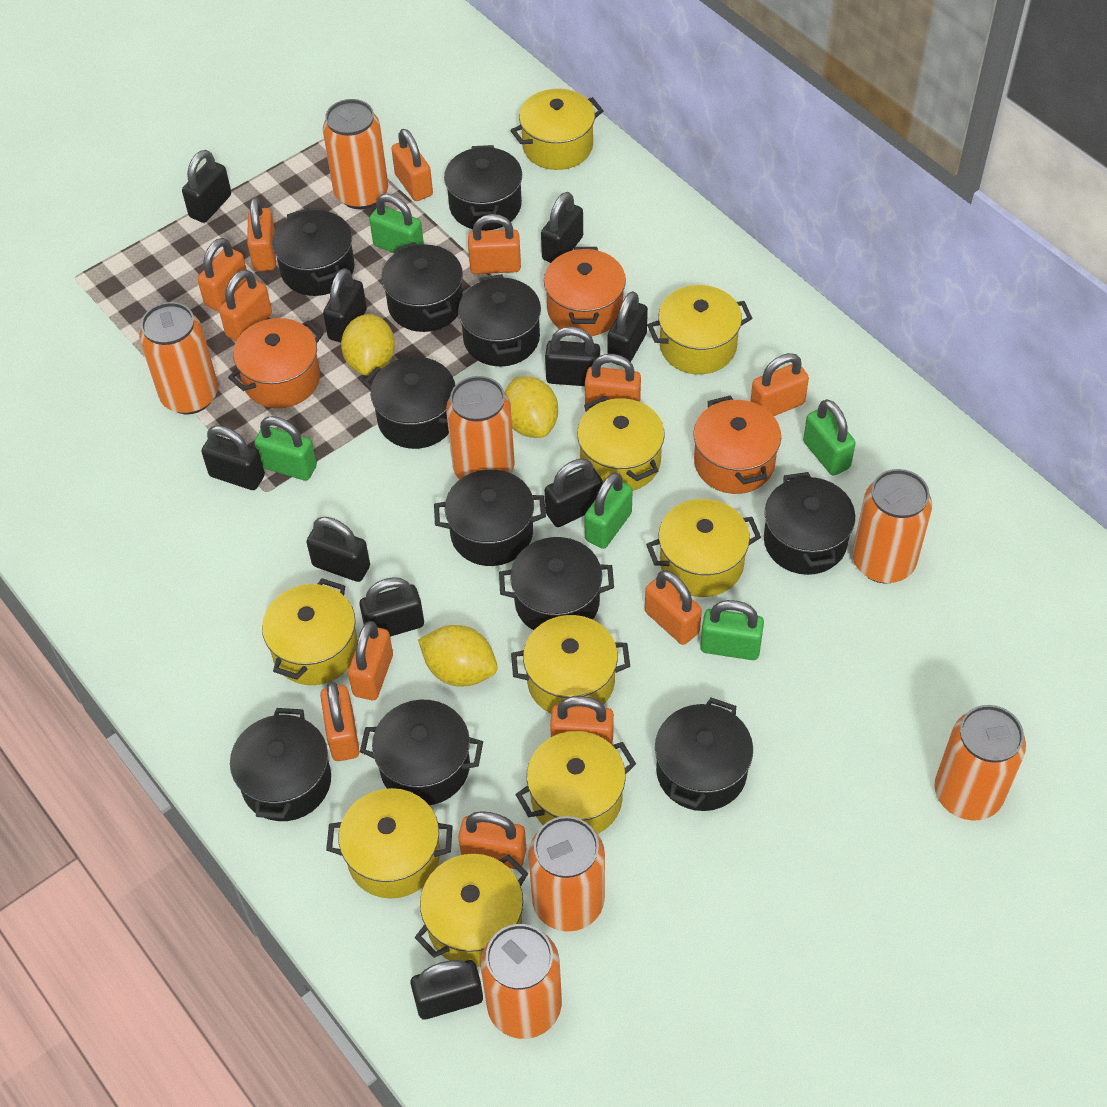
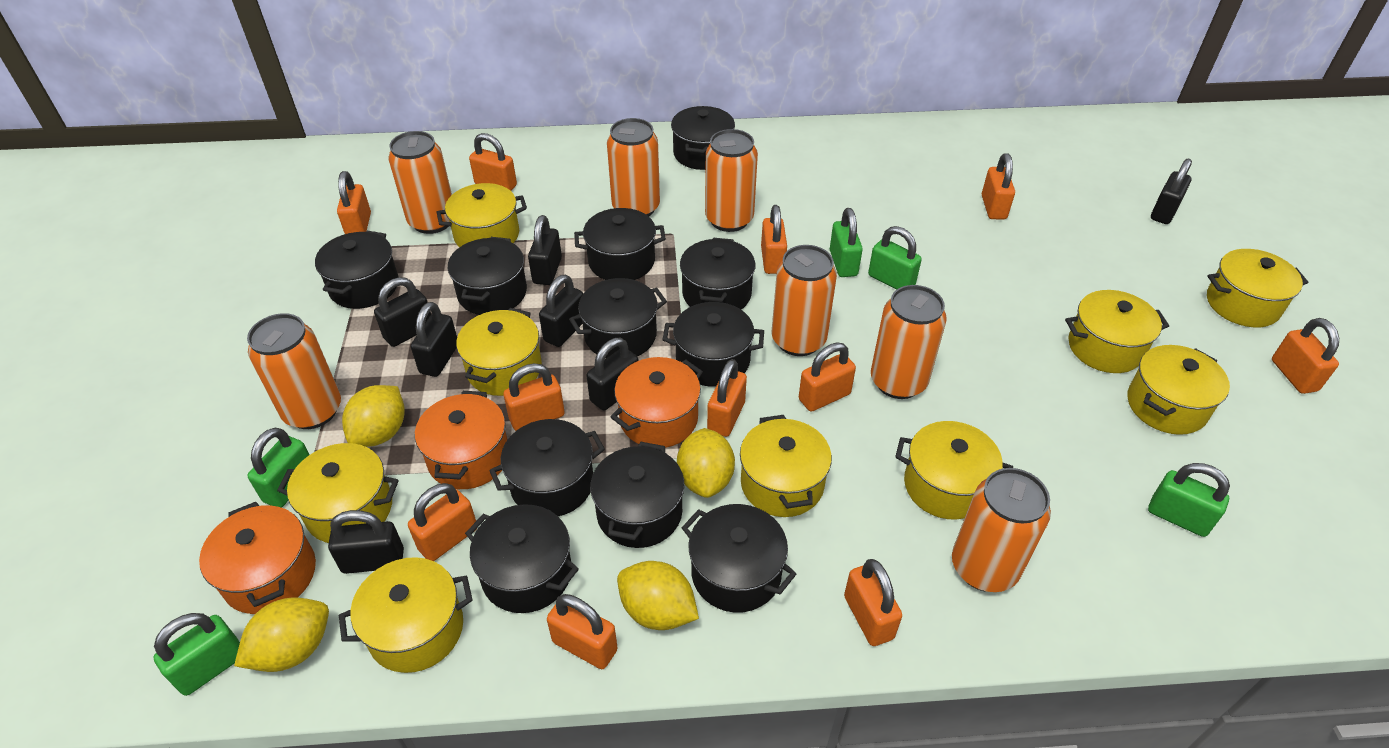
black padlock: [182,150,231,223] [201,425,265,490] [306,517,370,582] [323,268,367,343] [360,577,424,637] [410,960,483,1020] [541,192,583,263] [545,327,600,386] [545,459,603,527] [607,291,648,366] = 10 -> [328,510,404,574] [374,277,431,347] [411,302,457,377] [528,215,562,285] [539,275,583,347] [586,338,638,410] [1151,158,1192,224] = 7
orange padlock: [197,238,247,311] [219,269,272,341] [247,197,276,271] [320,681,360,761] [348,621,393,700] [391,129,433,201] [458,811,526,869] [468,214,521,274] [550,696,614,745] [585,354,641,409] [645,570,702,645] [750,353,809,416] = 12 -> [337,171,371,234] [408,483,476,561] [469,133,517,191] [503,363,565,431] [547,594,618,669] [707,359,747,437] [761,205,787,274] [799,342,856,412] [844,559,902,646] [982,153,1015,219] [1272,318,1339,394] = 11
yellow lemon: [341,314,395,376] [418,625,498,686] [505,376,558,438] = 3 -> [234,597,329,672] [342,385,405,447] [617,561,699,630] [677,428,735,498] = 4

